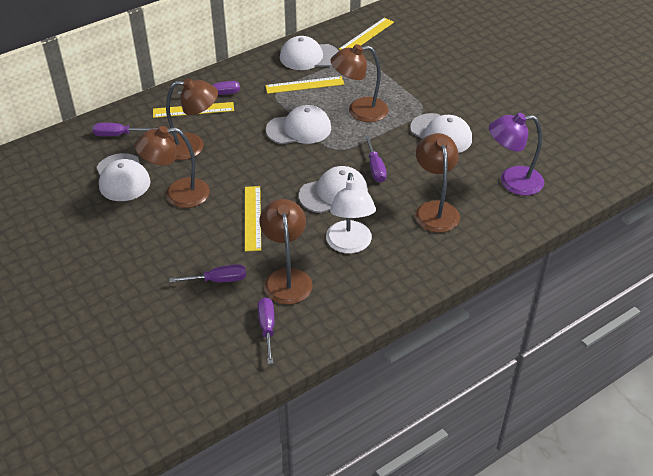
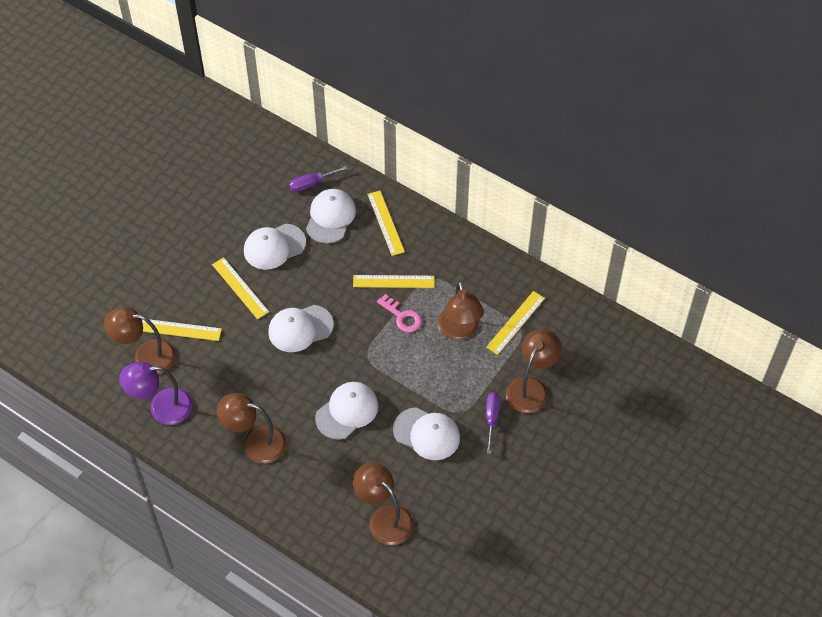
pink key: none = 0 -> [377,294,422,332] = 1
purple screwdriver: [92,123,158,136] [169,264,246,282] [178,81,240,95] [258,297,274,364] [365,135,387,182] = 5 -> [289,166,347,192] [486,392,500,454] = 2
white lamp: [326,173,376,254] = 1 -> none = 0
yellow ruler: [153,102,234,118] [245,186,261,252] [265,76,344,94] [339,17,394,50] = 4 -> [142,319,222,341] [212,257,269,319] [353,275,435,288] [367,191,405,256] [486,291,545,355] = 5

